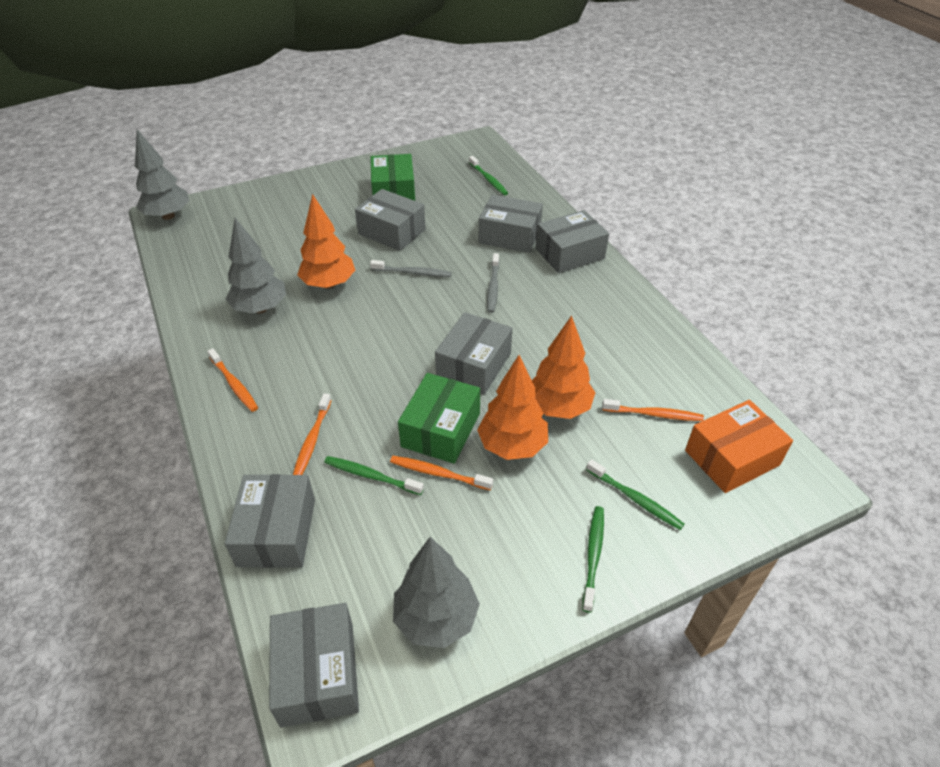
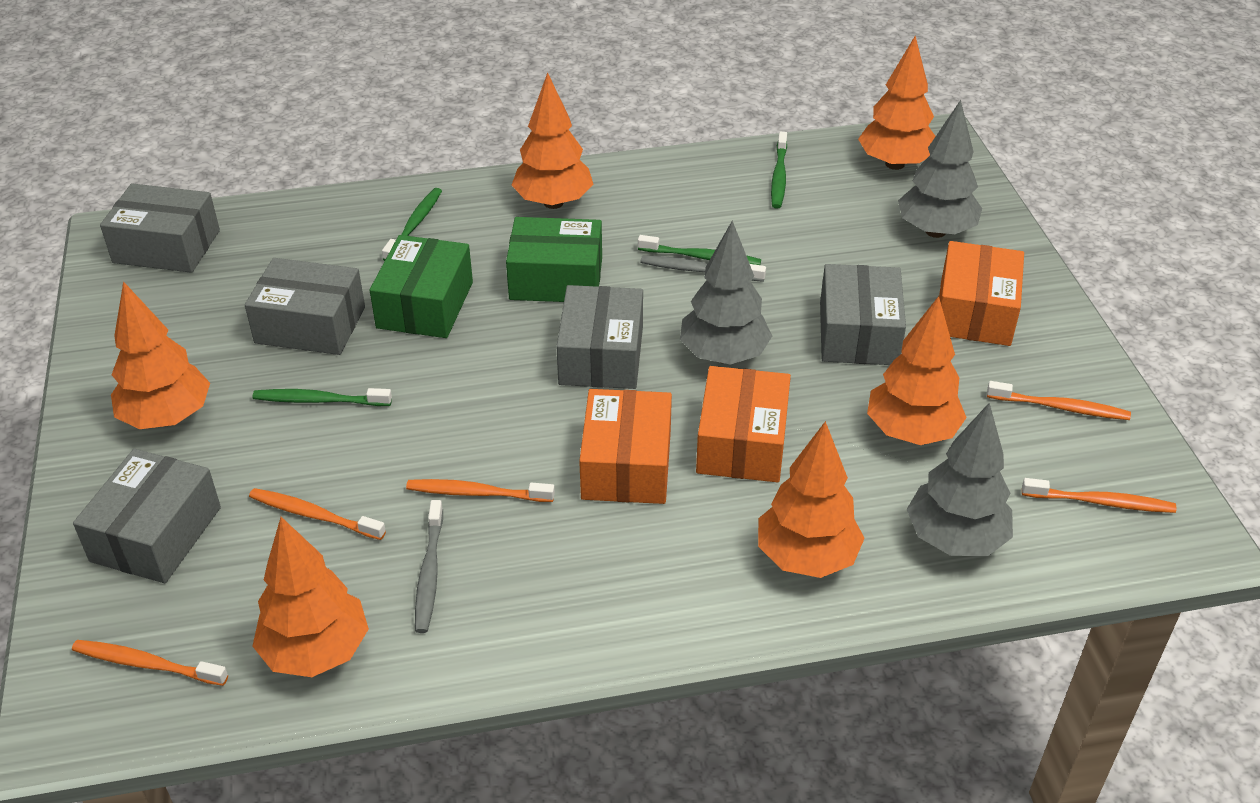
grey box: [225,474,315,568] [269,603,359,727] [355,189,426,251] [435,312,512,394] [479,195,543,253] [536,210,609,273] = 6 -> [73,449,221,583] [100,183,220,273] [245,258,365,355] [556,285,643,389] [820,264,906,365] = 5
orange box: [685,400,793,493] = 1 -> [579,389,672,504] [696,366,791,482] [939,241,1024,346] = 3
orange toothbrush: [207,348,258,412] [293,393,331,475] [390,456,493,490] [602,399,704,421] = 4 -> [72,640,228,686] [249,488,386,540] [406,479,555,502] [987,381,1131,420] [1022,478,1176,513] = 5
orange tree: [297,194,355,289] [477,355,548,460] [532,315,595,419] = 3 -> [111,281,210,429] [252,517,369,677] [512,72,593,209] [758,421,865,578] [858,36,936,170] [867,296,967,445] = 6

